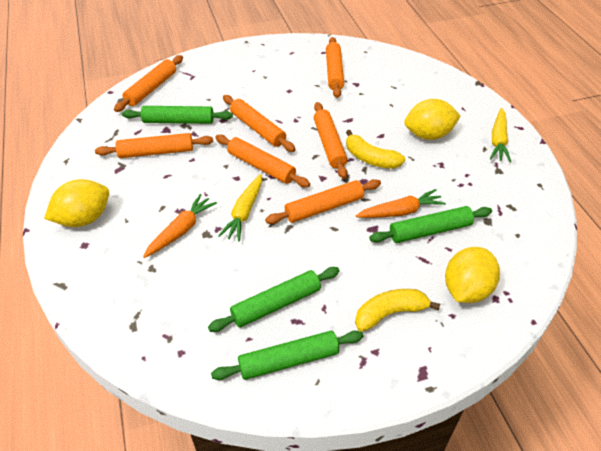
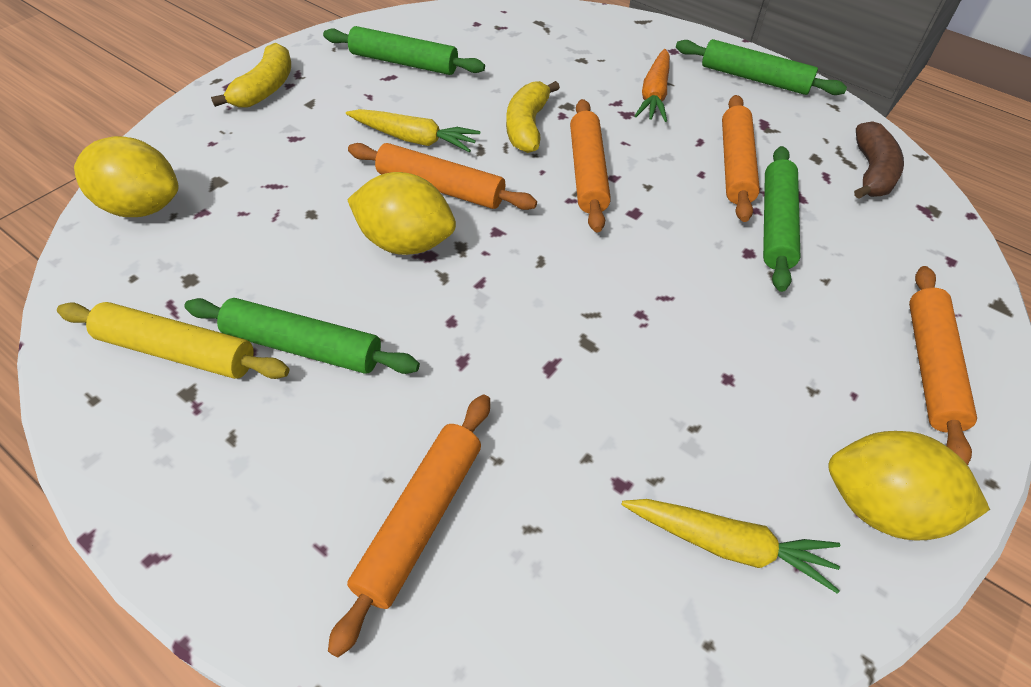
brown banana: none = 0 -> [854,121,904,199] = 1
orange carrot: [143,194,217,258] [356,189,446,218] = 2 -> [635,49,670,122] = 1
orange rolling pin: [95,133,213,158] [114,55,183,112] [215,135,310,187] [223,95,296,152] [265,179,381,224] [314,102,348,179] [326,37,344,98] = 7 -> [328,395,490,657] [348,143,537,210] [570,99,611,232] [722,95,760,222] [909,266,977,465] = 5
yellow rolling pin: none = 0 -> [57,302,289,379] = 1

